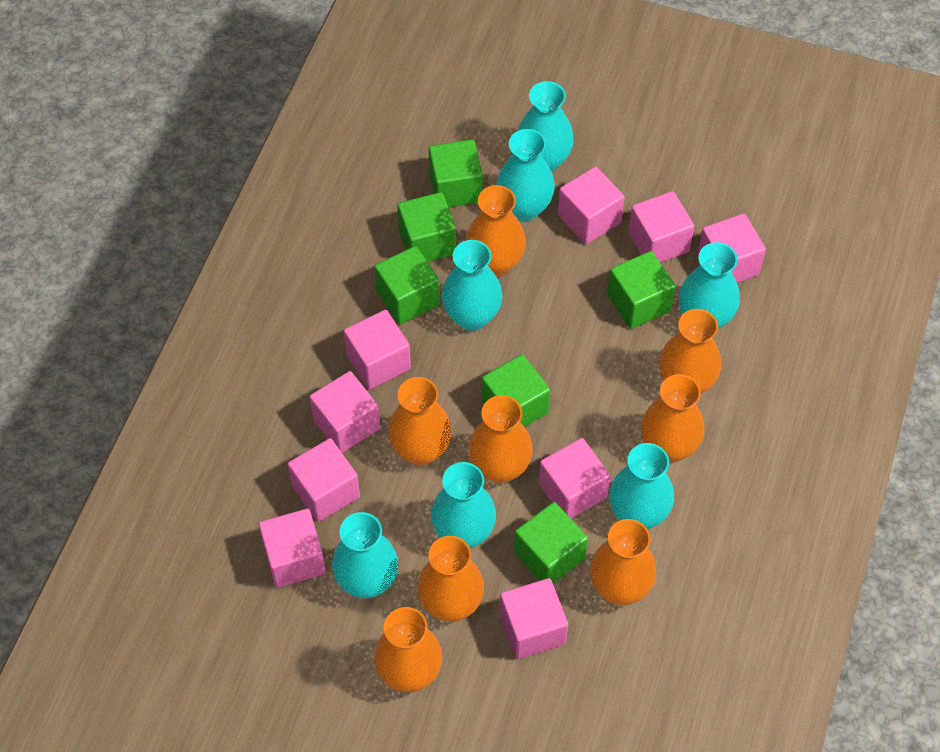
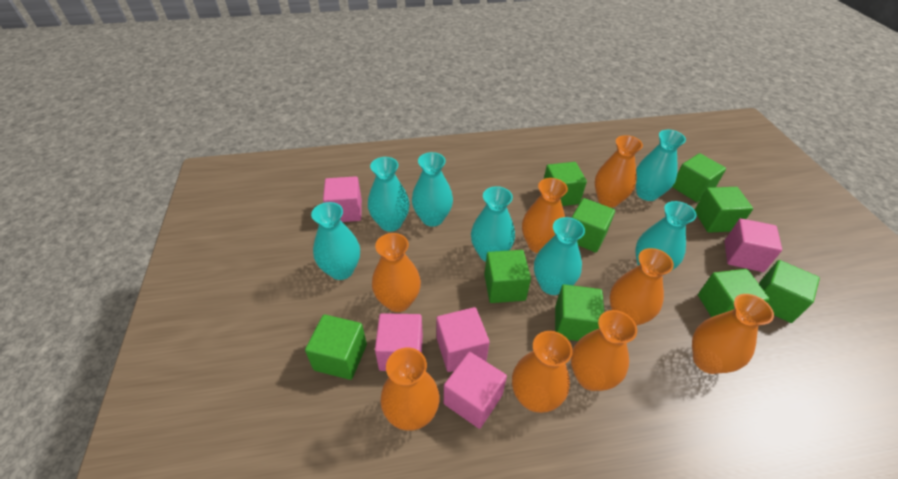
green cube: [375,246,440,324] [397,192,456,262] [429,139,483,207] [481,354,550,427] [514,502,588,583] [607,251,676,329] = 6 -> [305,314,367,380] [484,250,531,303] [544,162,587,206] [555,284,604,341] [571,198,615,253] [672,153,726,202] [695,187,753,233] [698,269,770,317] [759,260,820,323] = 9
pink cube: [259,509,326,588] [288,438,360,522] [309,371,380,453] [344,310,411,389] [499,578,568,659] [539,438,611,519] [558,166,625,244] [628,191,694,263] [698,214,766,283] = 9 -> [323,176,362,222] [375,313,423,371] [436,307,490,372] [444,352,507,429] [724,218,782,272] = 5

